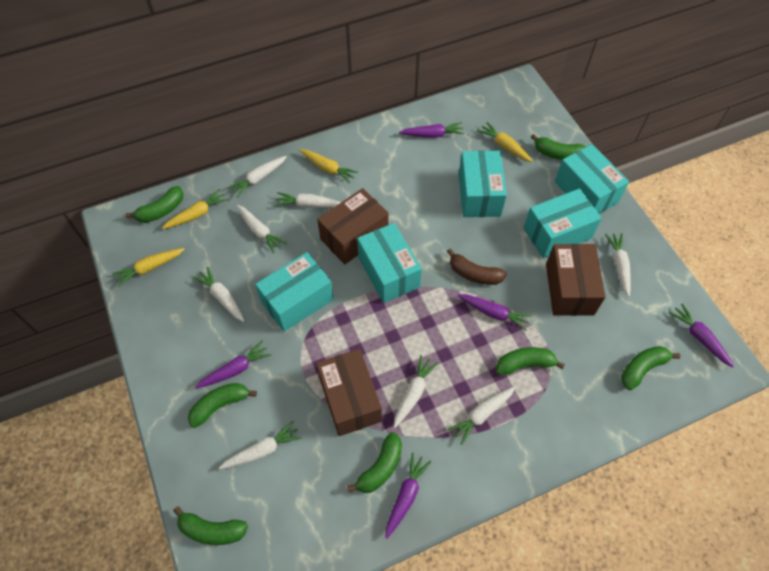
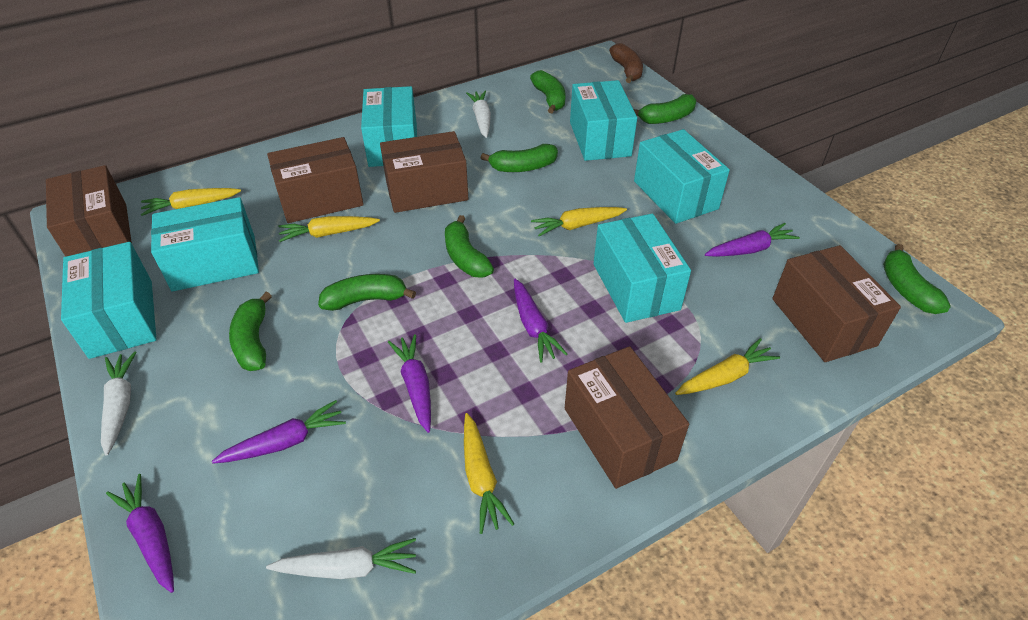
brown box: [316,349,382,436] [317,188,389,264] [546,244,606,316] = 3 -> [46,165,132,257] [267,137,364,223] [380,131,469,213] [565,346,689,489] [772,245,901,362] = 5
turquoise box: [255,252,334,332] [357,223,422,303] [459,151,507,217] [523,188,602,258] [555,144,629,214] = 5 -> [61,242,157,359] [151,197,259,292] [361,86,417,167] [570,80,637,161] [593,214,691,323] [634,129,730,224] = 6
white carrot: [193,267,244,322] [219,421,302,469] [228,156,287,197] [236,205,287,254] [275,192,341,208] [394,355,438,428] [448,387,515,445] [605,233,631,297] = 8 -> [101,351,137,456] [266,538,416,579] [466,91,491,138] = 3
yellow carrot: [112,248,185,287] [162,189,228,229] [299,149,359,184] [477,122,533,162] = 4 -> [140,188,241,216] [279,216,380,242] [464,413,514,534] [531,207,627,236] [675,338,780,395] = 5

